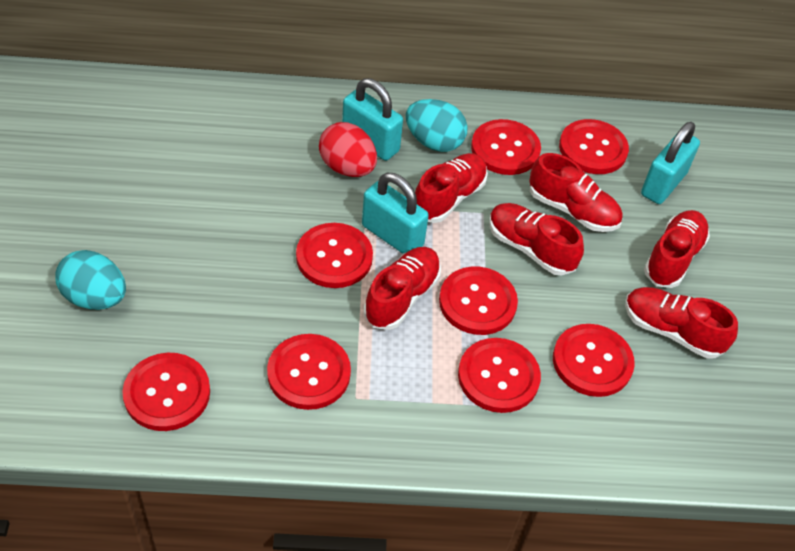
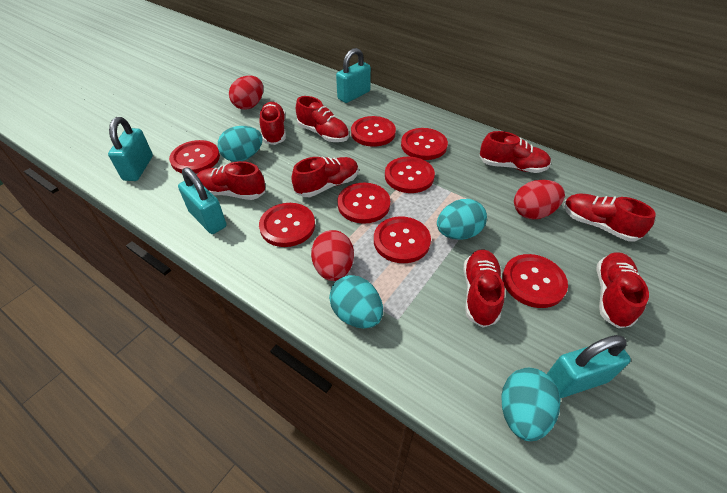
red egg: [319,122,377,177] = 1 -> [229,76,263,110] [311,230,354,281] [514,180,565,219] = 3
red shoe: [364,247,441,330] [415,153,488,223] [489,203,584,276] [529,153,622,232] [625,287,738,359] [644,210,710,288] = 6 -> [197,161,265,200] [259,102,286,145] [291,157,359,197] [296,96,349,142] [463,249,505,327] [479,131,551,173] [564,194,656,242] [596,252,649,328] = 8
turquoise egg: [55,250,126,310] [406,99,468,152] = 2 -> [218,126,263,162] [329,275,383,328] [437,199,487,240] [501,368,560,441] = 4
turquoise padlock: [342,78,403,161] [362,172,429,254] [641,122,700,204] = 3 -> [108,117,153,181] [178,167,227,234] [336,48,371,103] [547,335,631,398] = 4

